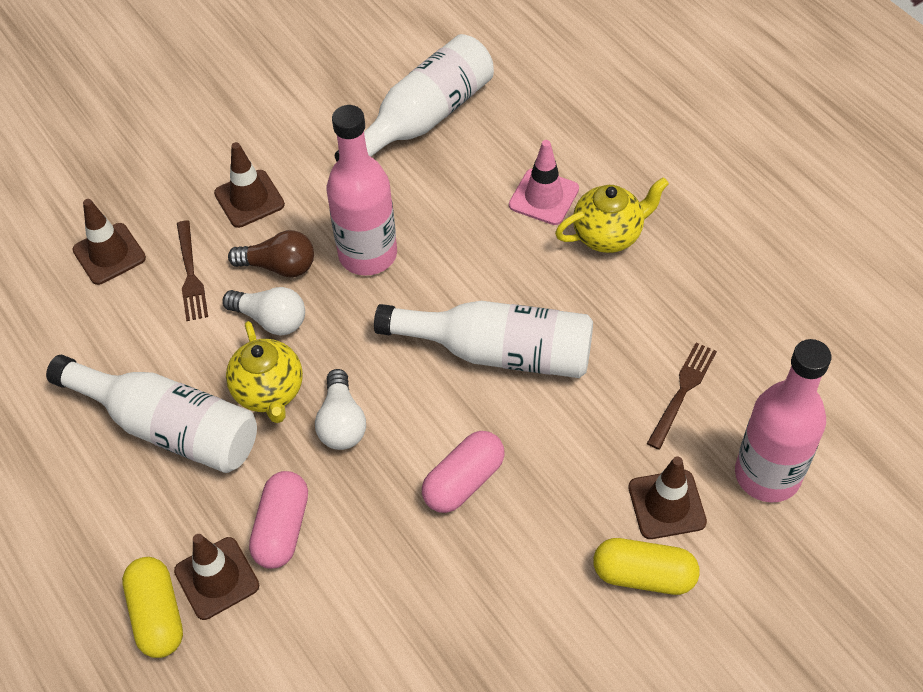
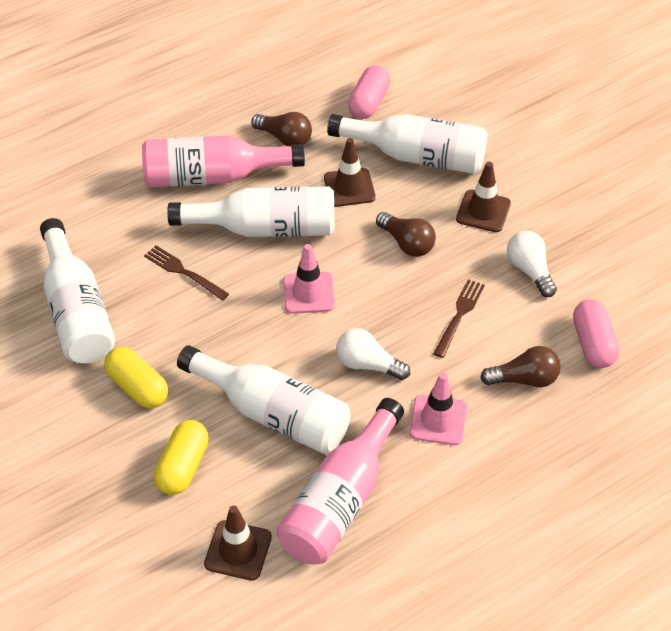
brown light bulb: [228,230,314,277] = 1 -> [251,112,312,146] [376,212,436,257] [480,346,561,387] = 3
brown traffic cone: [72,199,146,285] [174,534,259,620] [214,142,285,228] [628,456,707,539] = 4 -> [204,505,272,581] [324,138,376,207] [456,162,511,232] = 3
pink traffic cone: [509,140,579,225] = 1 -> [283,244,335,314] [409,373,467,445] = 2
white bottle: [46,355,257,473] [335,34,494,162] [374,301,593,378] = 3 -> [40,218,115,363] [167,186,335,237] [177,345,351,454] [327,114,487,174] = 4
yellow teapot: [226,321,303,423] [555,177,669,253] = 2 -> none = 0

